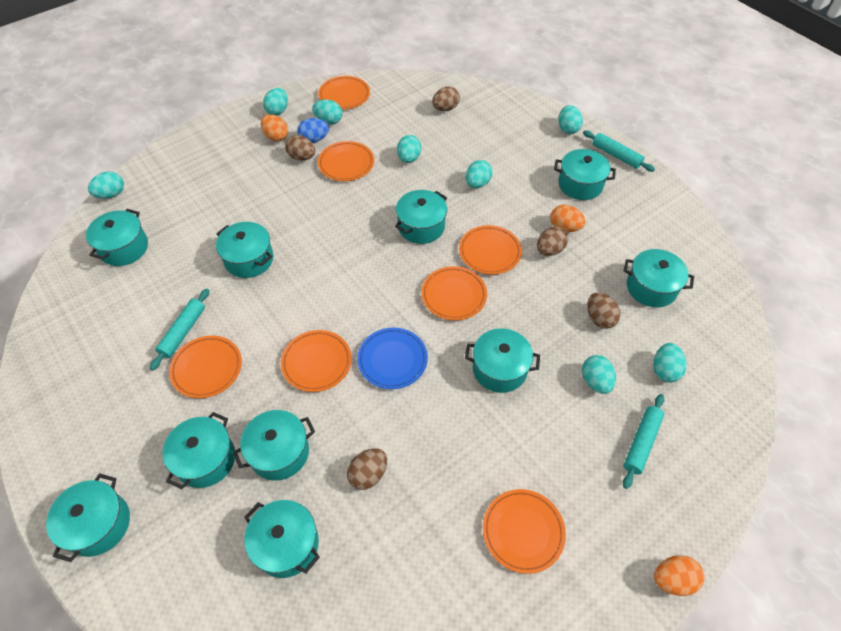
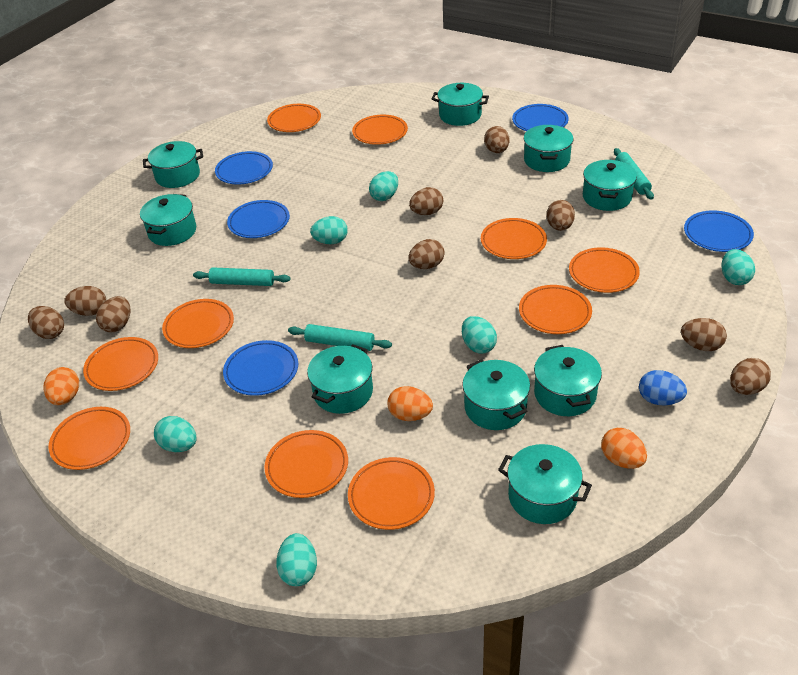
blue plate: [357,327,428,389] = 1 -> [215,151,273,184] [223,340,298,396] [227,200,290,238] [512,104,569,131] [684,210,754,252] = 5
brown egg: [285,135,315,161] [347,448,387,490] [432,86,460,111] [537,226,568,256] [587,292,621,329] = 5 -> [28,306,64,339] [64,286,106,316] [96,296,131,332] [408,239,445,269] [409,187,443,215] [484,126,509,153] [546,200,575,231] [681,318,727,351] [730,358,771,395] = 9
orange plate: [169,336,242,398] [281,330,352,392] [318,76,370,110] [318,141,374,181] [421,266,487,320] [459,225,522,275] [483,489,566,574] = 7 -> [48,407,130,470] [83,337,158,391] [162,299,234,348] [264,430,348,498] [267,104,321,132] [348,457,435,530] [352,115,408,145] [481,218,547,259] [519,285,592,334] [569,247,640,293] = 10
turquoise egg: [88,171,124,199] [263,88,288,116] [312,99,342,124] [397,135,421,163] [466,160,492,188] [559,105,583,134] [582,355,616,394] [653,343,686,383] = 8 -> [154,416,197,452] [276,533,317,586] [310,216,348,244] [369,171,398,201] [462,316,497,354] [721,249,755,285] = 6
turquoise pot: [46,473,130,562] [86,209,148,266] [162,412,235,489] [216,222,273,278] [233,410,315,481] [244,500,320,578] [395,190,447,244] [465,328,540,393] [554,149,616,200] [624,249,694,308] = 10 -> [140,194,196,246] [143,141,203,188] [307,344,373,414] [432,83,489,126] [462,359,530,430] [498,444,592,524] [524,125,574,172] [534,345,602,416] [583,160,637,211] = 9

